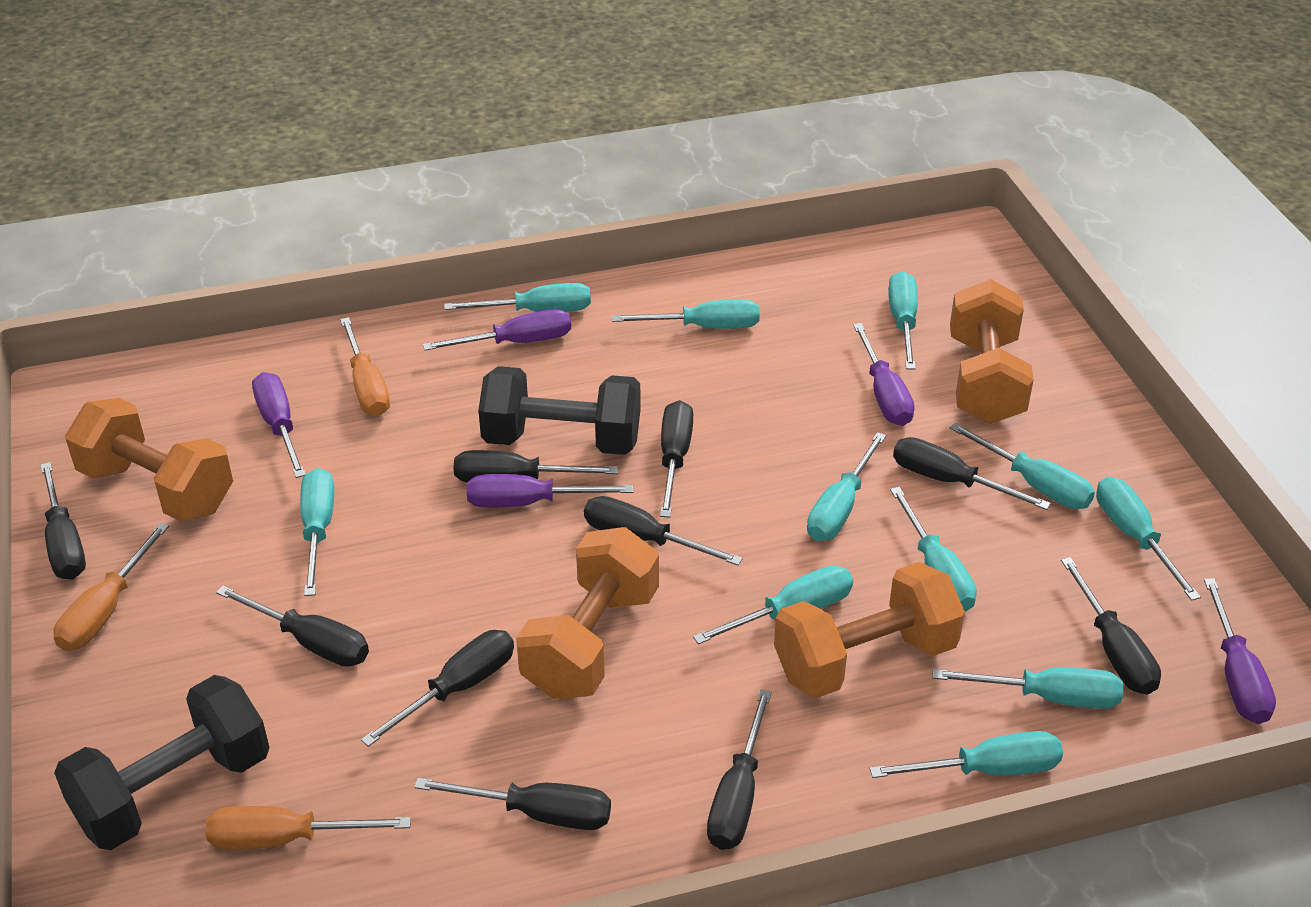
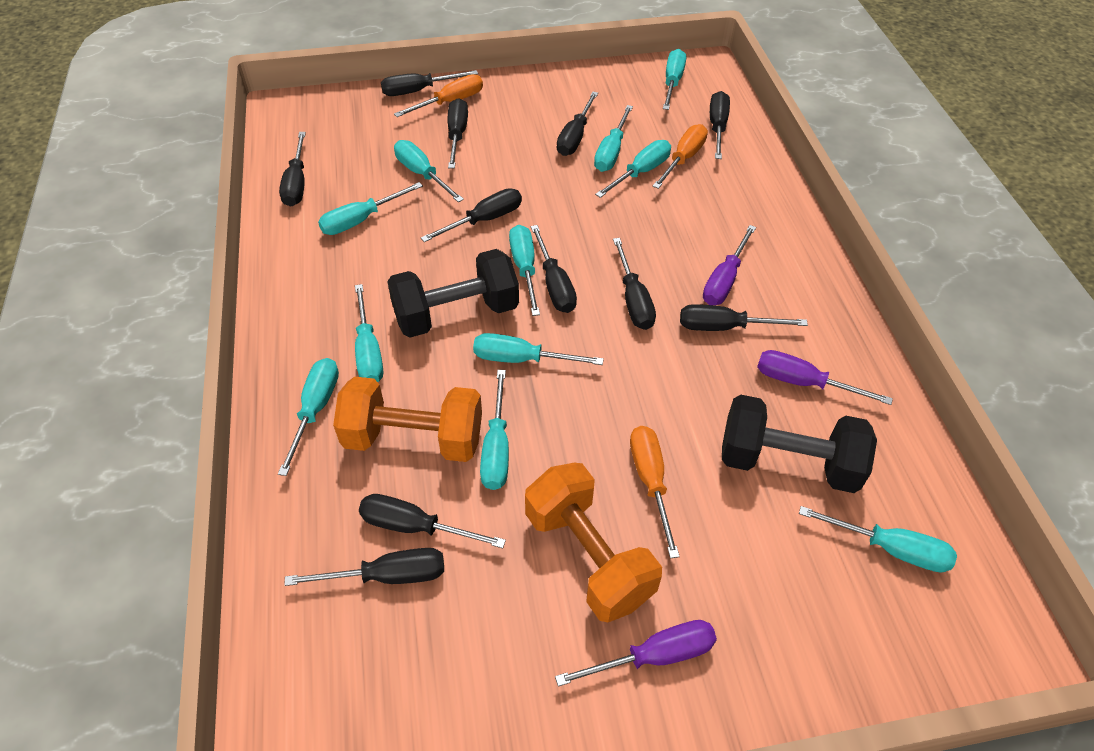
black screwdriver: [40,462,86,580] [216,586,369,667] [361,630,514,747] [414,778,611,830] [453,450,618,482] [584,496,743,565] [660,400,693,518] [707,689,772,850] [893,437,1051,510] [1061,557,1161,695] = 10 -> [279,132,306,206] [284,548,444,586] [359,494,506,548] [381,70,478,96] [421,188,522,242] [447,98,468,169] [531,225,577,313] [557,92,598,156] [613,238,656,330] [680,304,808,331] [710,91,730,159] = 11
orange dumbbell: [65,398,233,522] [516,527,659,699] [774,562,965,698] [950,279,1034,424] = 4 -> [333,377,482,462] [525,463,662,622] = 2
purple screwdriver: [252,372,306,478] [423,309,571,351] [467,474,633,508] [853,323,915,426] [1204,578,1276,724] = 5 -> [555,620,717,687] [703,225,756,305] [757,350,893,405] = 3

